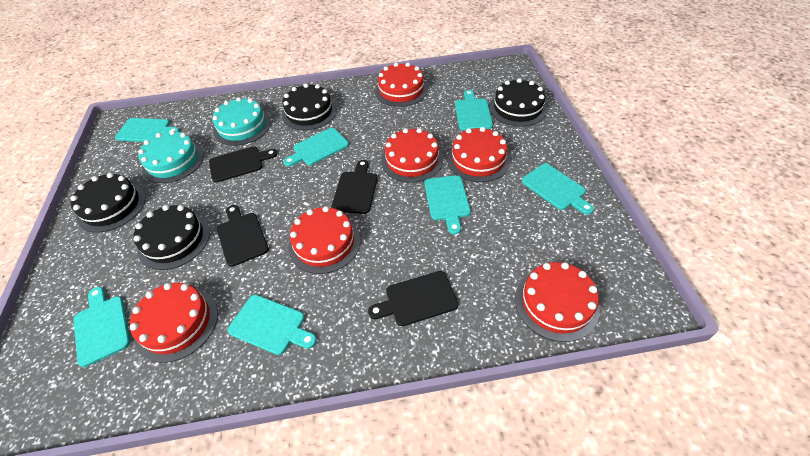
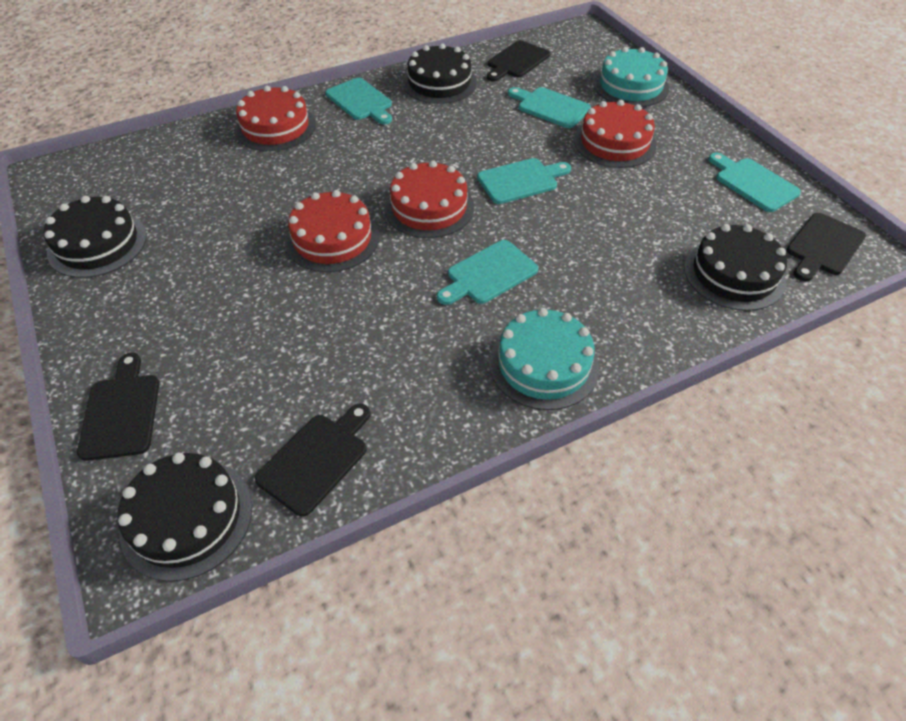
red cake: [130,283,218,363] [288,206,361,274] [375,63,428,107] [381,128,443,183] [447,127,511,182] [515,262,600,342] = 6 -> [235,86,316,151] [285,190,380,272] [384,160,474,238] [574,100,657,168] = 4
turquoise cutting board: [74,287,130,367] [115,118,180,142] [228,295,317,355] [283,128,349,167] [424,175,471,234] [455,90,493,131] [522,163,594,215] = 7 -> [326,78,392,124] [437,240,538,305] [477,158,571,204] [508,87,591,128] [708,152,801,212] = 5

